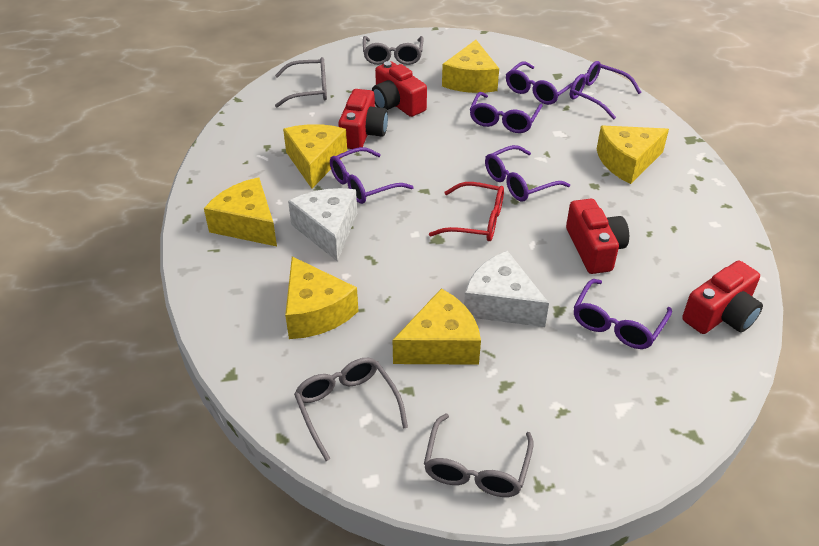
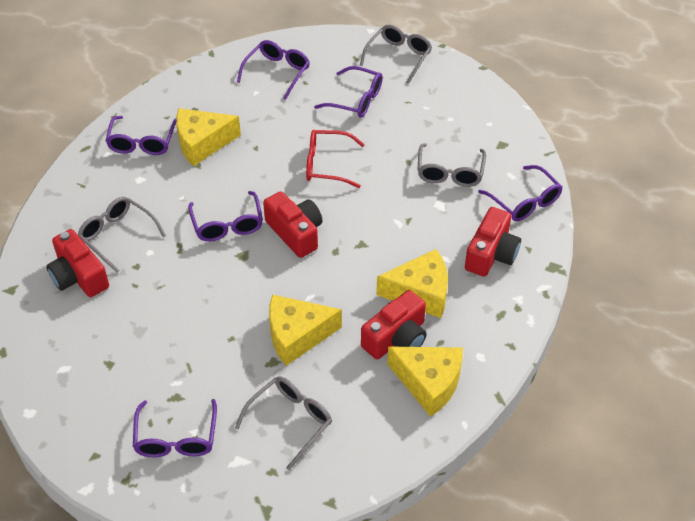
white cheese: [288,188,357,262] [464,251,549,327] = 2 -> none = 0
yellow cheese: [204,177,277,247] [283,124,347,189] [285,256,358,339] [393,288,481,365] [442,40,499,93] [597,125,669,184] = 6 -> [176,108,241,166] [269,295,342,366] [376,249,448,318] [387,346,463,417] = 4

